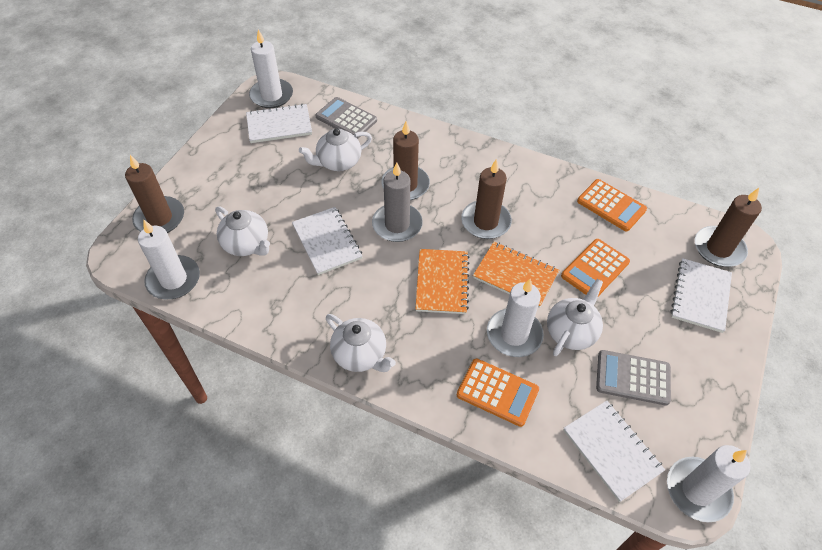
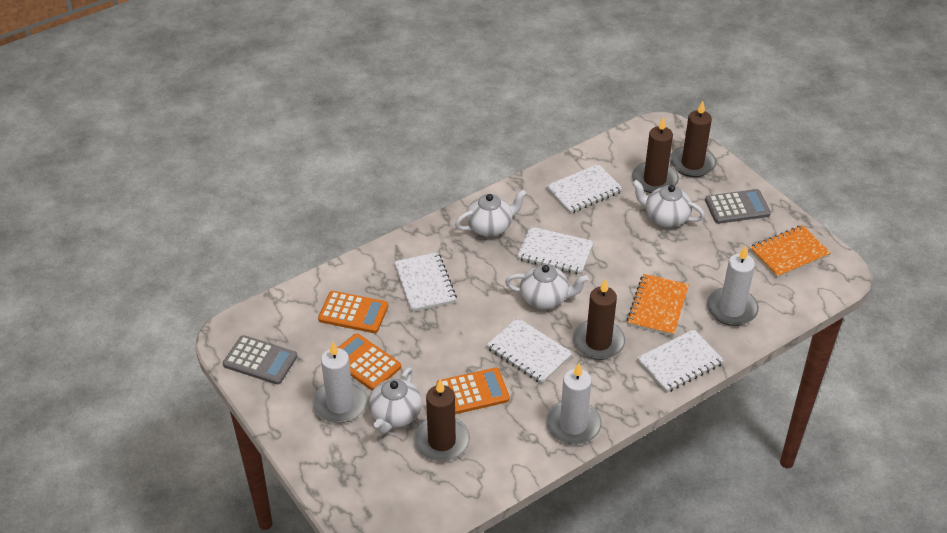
grey candle: [372,162,423,242] = 1 -> none = 0
white candle: [138,220,200,299] [249,29,293,108] [487,279,544,357] [667,445,750,522] = 4 -> [312,342,367,423] [546,363,602,445] [707,246,759,326] = 3
white notebook: [246,104,312,143] [292,207,362,275] [563,401,665,502] [671,258,732,333] = 4 -> [394,252,457,312] [486,317,573,384] [517,226,594,275] [546,164,623,214] [637,329,724,393] = 5

